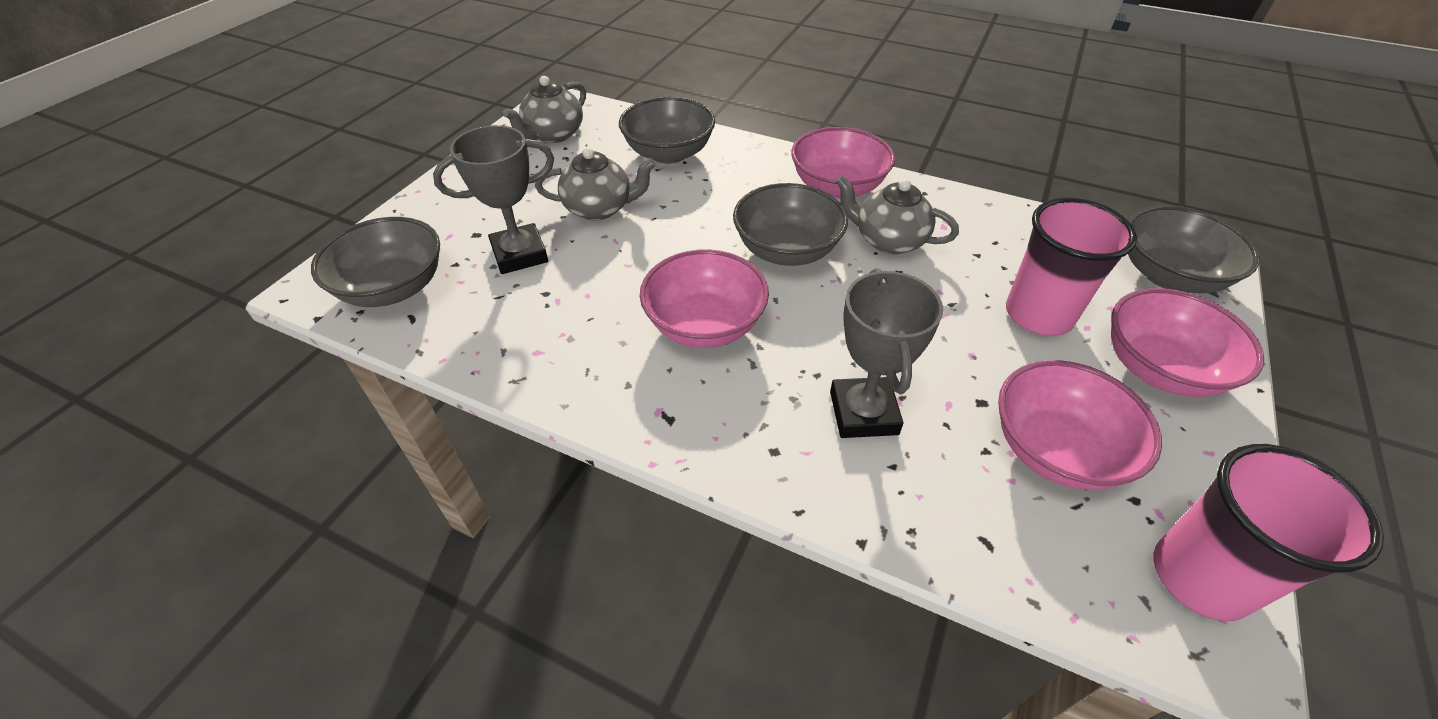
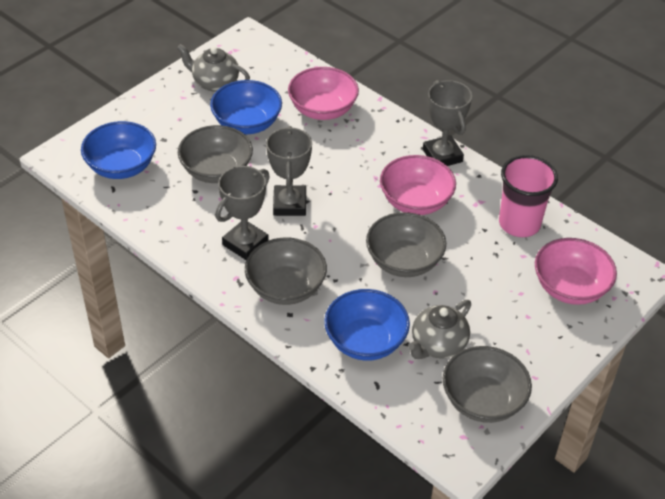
blue bowl: none = 0 -> [81,121,156,179] [210,80,282,134] [324,289,410,361] = 3
grey teapot: [503,76,586,143] [535,147,656,221] [836,176,959,254] = 3 -> [177,44,250,92] [408,300,471,359] = 2
grey trophy: [433,125,554,274] [830,268,943,438] = 2 -> [215,166,270,260] [266,126,312,216] [423,80,472,166] = 3
pink bowl: [640,249,769,348] [791,127,895,199] [998,360,1162,490] [1111,288,1264,397] = 4 -> [288,67,359,120] [380,155,456,215] [535,238,617,305] = 3
pink cup: [1006,198,1137,336] [1153,444,1384,621] = 2 -> [499,155,558,237] = 1

